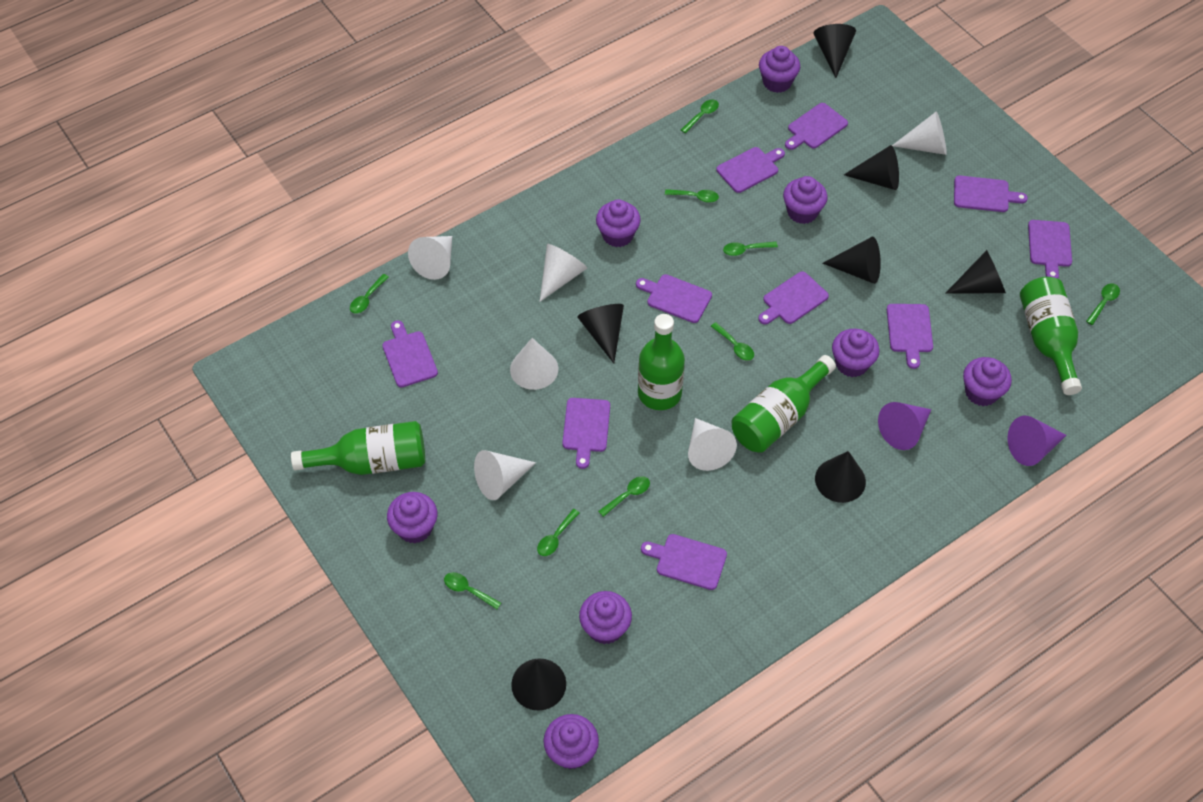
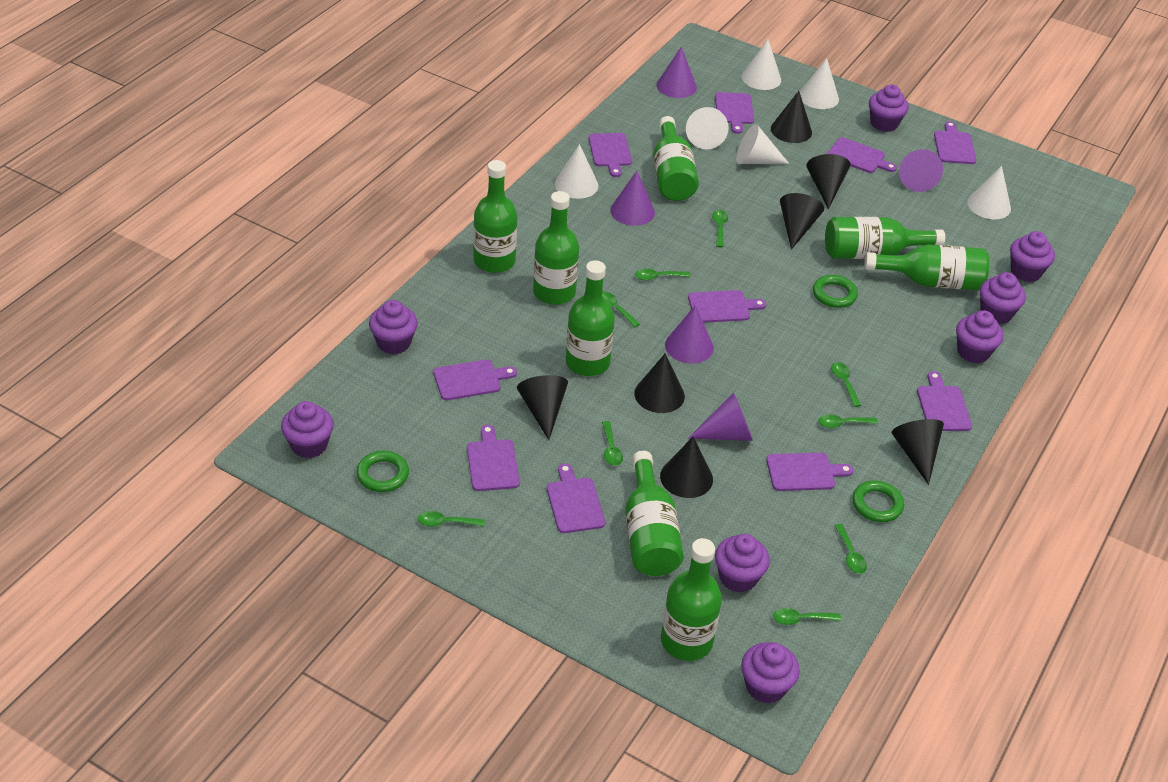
green bottle: [291,421,425,475] [638,314,685,410] [732,355,836,453] [1020,277,1082,395] = 4 -> [473,160,517,273] [533,191,579,305] [566,260,615,376] [625,451,684,576] [653,116,699,201] [661,538,722,661] [825,217,945,259] [864,244,989,291] = 8
green ring: none = 0 -> [356,451,409,492] [813,275,858,308] [852,480,904,522] = 3
purple cone: [878,402,931,450] [1007,416,1067,466] = 2 -> [610,171,655,226] [656,47,697,98] [665,305,714,364] [688,392,753,441] [899,149,943,192] = 5

